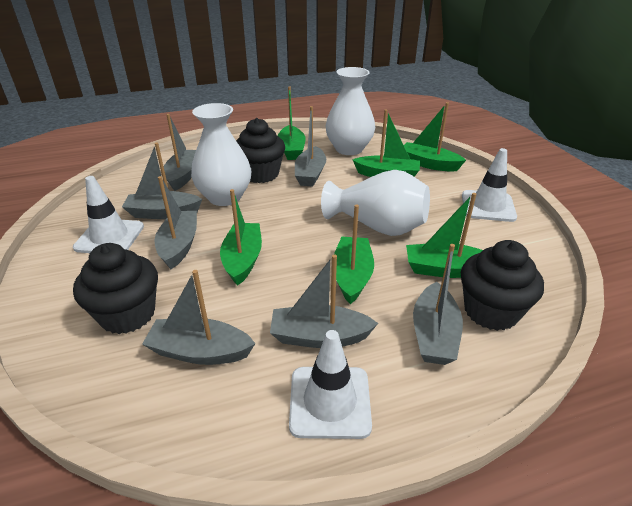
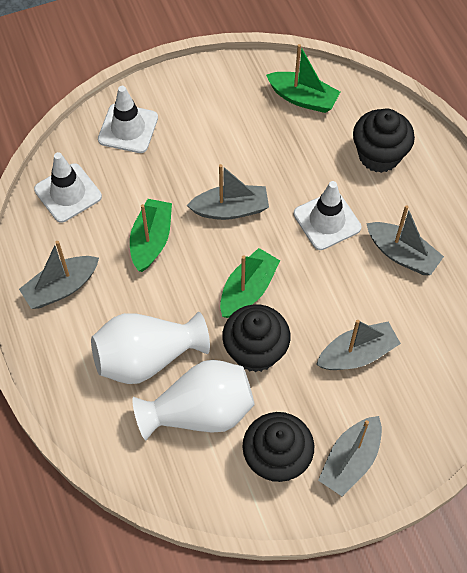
green boat: [220,189,262,286] [278,86,306,160] [334,205,374,304] [352,109,420,177] [404,102,466,172] [406,193,483,278] = 6 -> [130,199,172,272] [220,248,280,318] [266,44,340,113] = 3
grey boat: [122,142,202,219] [142,270,256,365] [155,176,197,269] [164,114,196,191] [270,254,378,348] [295,106,326,187] [413,244,463,365] = 7 -> [19,241,99,309] [187,164,269,220] [316,320,401,370] [318,416,382,497] [366,205,444,275] = 5
white vase: [191,103,252,206] [321,170,430,236] [325,67,375,155] = 3 -> [91,312,210,384] [132,360,255,440] = 2

